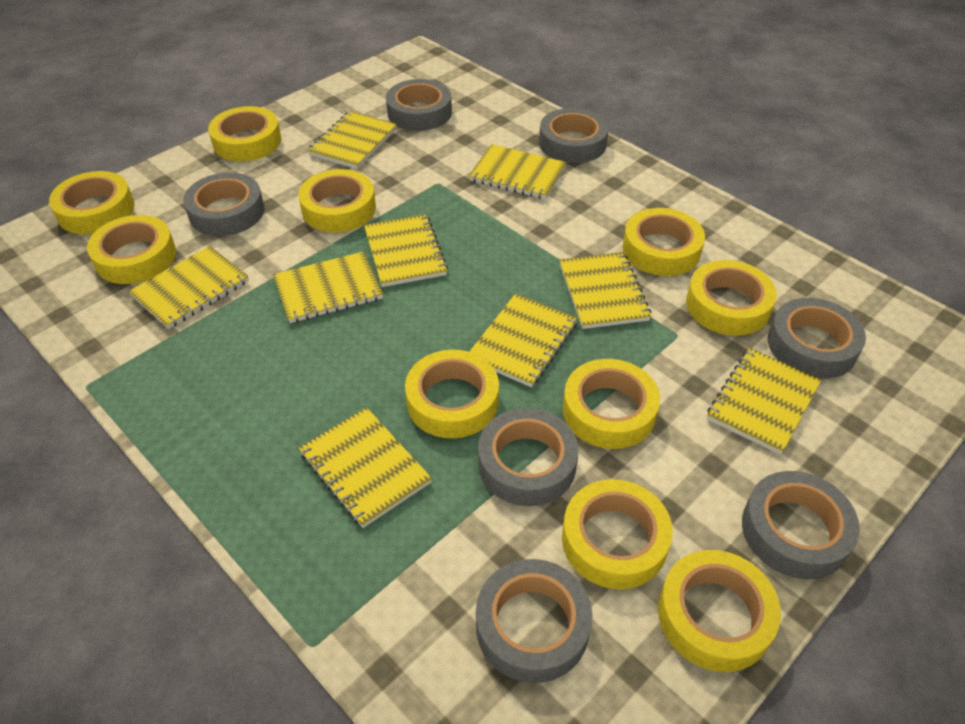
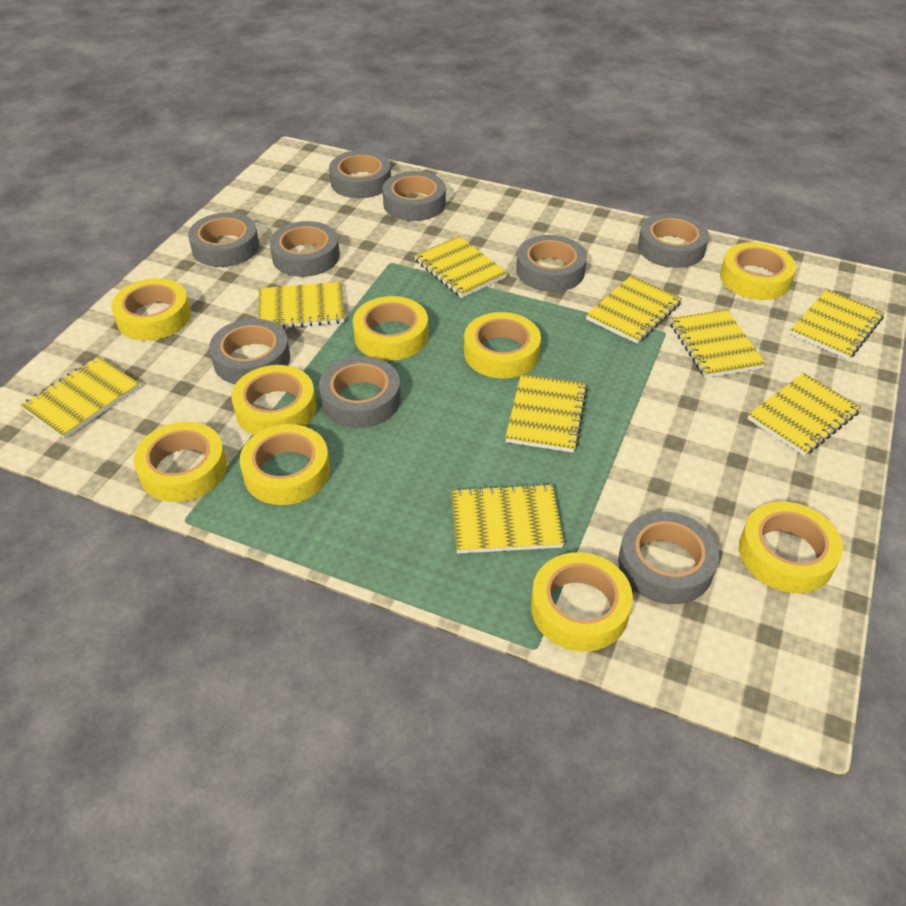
grey tape: [183,172,264,236] [386,79,452,131] [476,559,593,683] [478,408,579,506] [539,108,609,163] [742,471,860,579] [768,298,866,379] = 7 -> [188,212,259,267] [209,319,290,384] [270,221,340,277] [319,356,401,428] [329,151,391,198] [382,171,446,221] [516,235,587,292] [618,511,719,604] [638,213,709,268] = 9
yellow tape: [49,171,135,234] [87,215,176,284] [208,106,281,161] [298,169,376,232] [405,350,499,438] [562,479,673,589] [563,359,660,449] [622,208,705,276] [658,550,781,672] [686,260,777,336] = 10 -> [111,278,191,341] [133,422,227,502] [231,365,316,435] [240,424,330,505] [353,296,428,361] [464,312,541,378] [531,552,633,651] [720,242,796,300] [739,502,843,593] = 9

